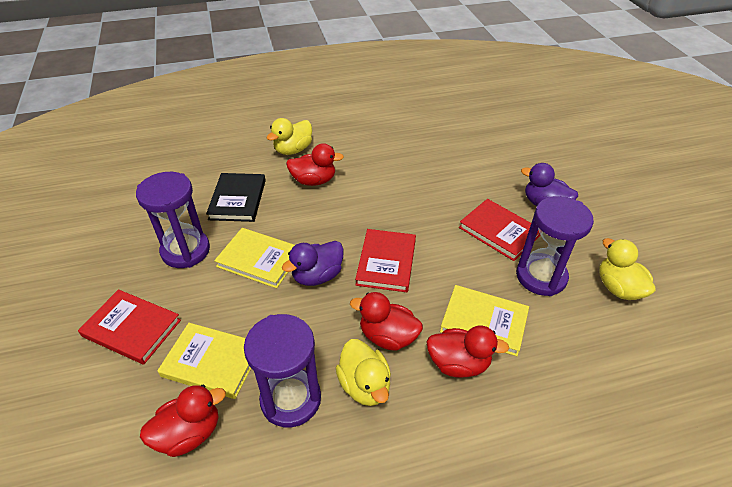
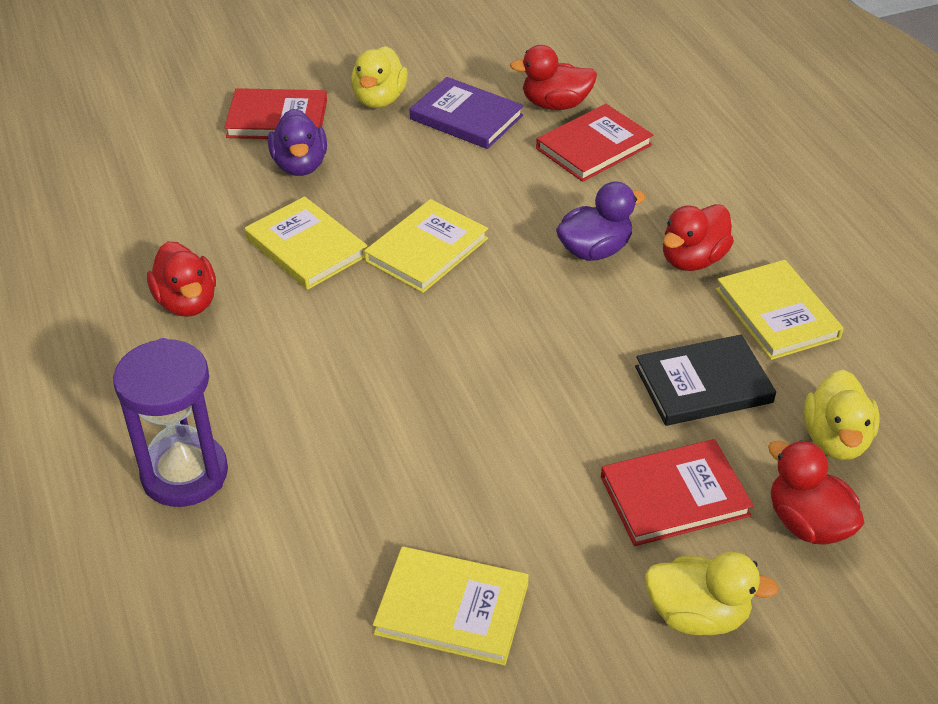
purple book: none = 0 -> [410,77,524,149] = 1
purple hourglass: [136,172,210,268] [244,314,321,428] [516,196,594,296] = 3 -> [113,338,228,507] = 1
yellow book: [157,323,251,399] [214,228,295,288] [440,285,529,356] = 3 -> [245,196,367,290] [364,199,488,293] [373,546,529,665] [716,260,844,360] = 4

